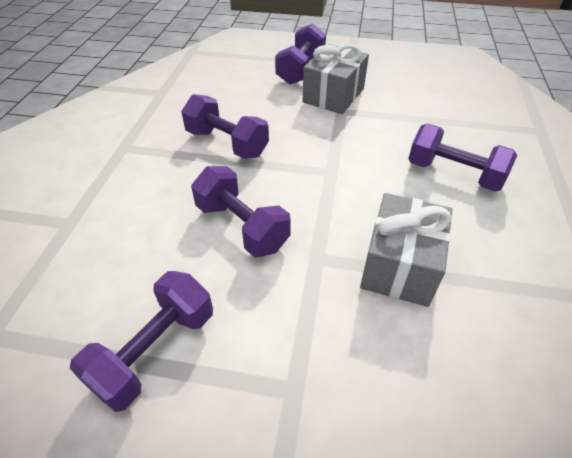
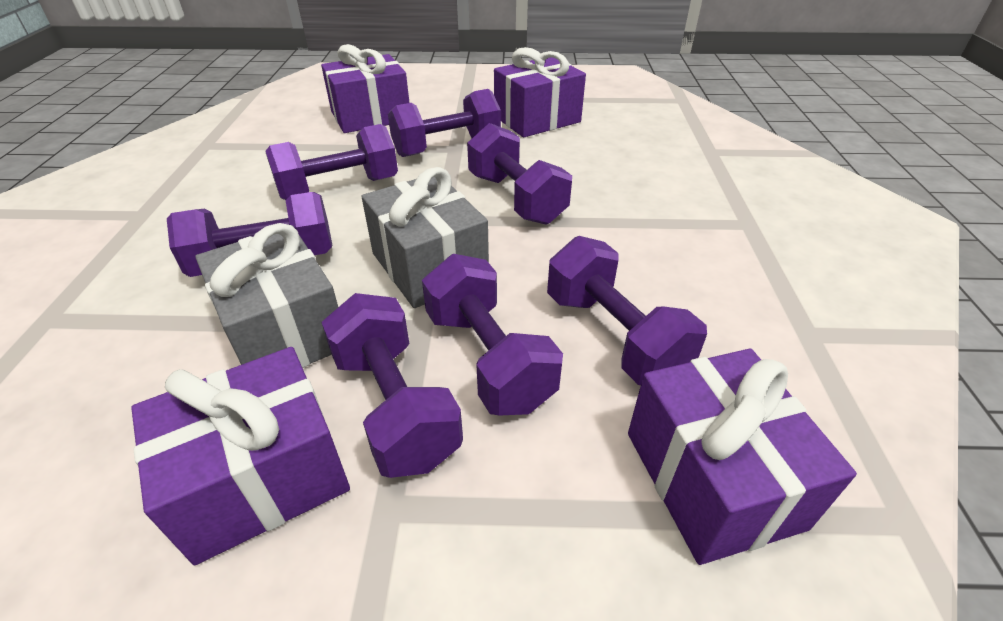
purple dumbbell: [70,271,213,412] [181,94,269,159] [191,166,291,257] [275,23,326,85] [408,124,517,192] = 5 -> [167,192,332,277] [266,124,398,200] [321,293,463,478] [388,89,501,157] [422,254,563,416] [467,123,572,225] [547,236,707,385] = 7
purple gift: none = 0 -> [131,347,350,565] [321,44,409,133] [494,47,586,137] [628,349,857,565] = 4

